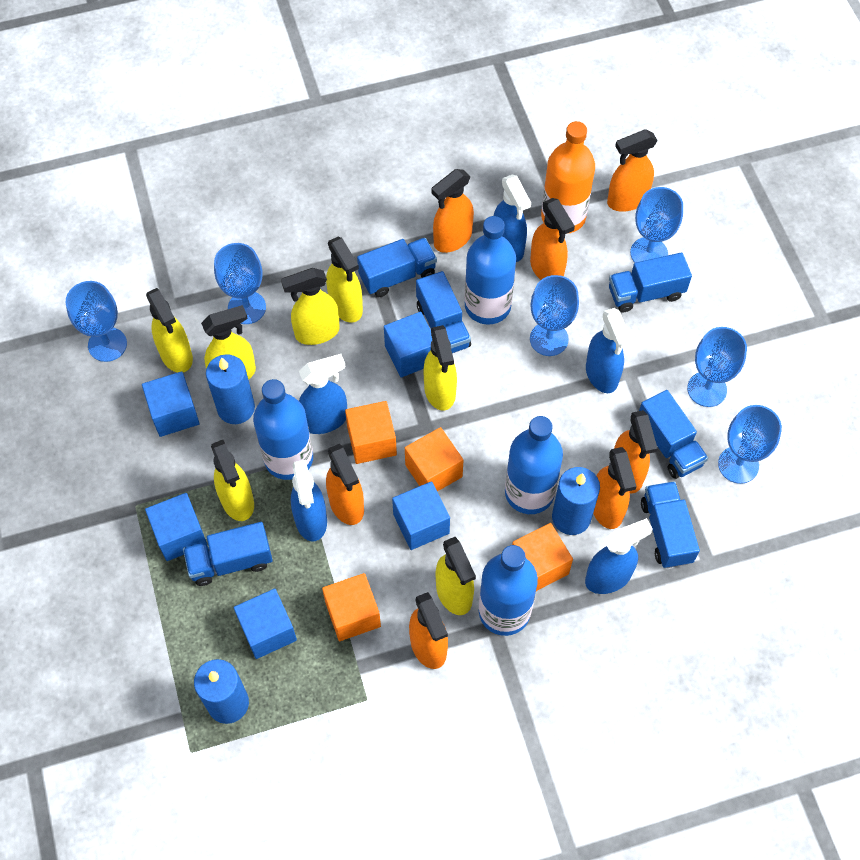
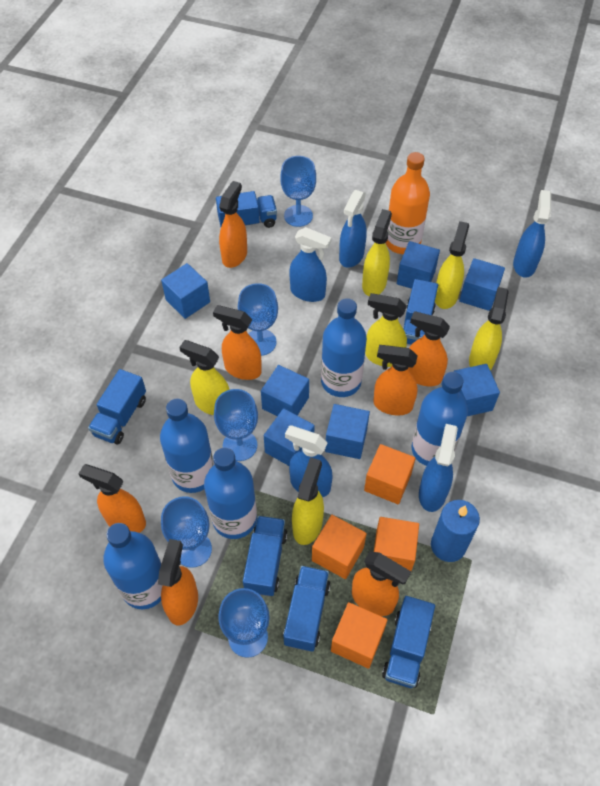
blue bottle: [253,379,313,480] [465,216,516,325] [479,545,538,636] [505,416,563,514] = 4 -> [103,523,162,609] [160,399,214,493] [204,448,257,539] [321,298,367,397] [411,372,468,466] = 5
blue candle: [194,659,249,724] [206,354,255,424] [552,467,600,535] = 3 -> [431,500,480,562] = 1
blue cube: [142,371,200,437] [145,493,207,561] [234,589,297,659] [384,312,432,378] [392,481,450,550] = 5 -> [161,263,210,319] [261,365,309,416] [264,408,315,466] [325,404,370,459] [397,241,440,289] [454,364,500,416] [459,258,505,311] = 7
blue goblet: [66,281,127,362] [214,243,266,324] [530,275,579,356] [630,187,683,263] [687,327,747,407] [718,405,782,484] = 6 -> [161,496,212,568] [214,389,258,461] [218,588,270,658] [238,283,278,356] [280,156,316,227] = 5
yellow spray bottle: [146,288,193,373] [201,305,256,380] [211,440,254,521] [281,268,340,345] [326,236,363,323] [424,325,457,411] [436,537,476,615] = 7 -> [179,340,230,415] [292,457,324,545] [362,209,392,296] [365,293,407,367] [435,221,469,309] [469,287,509,371] = 6

